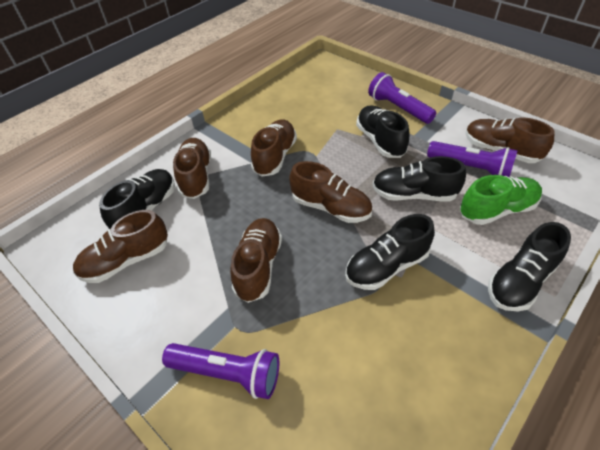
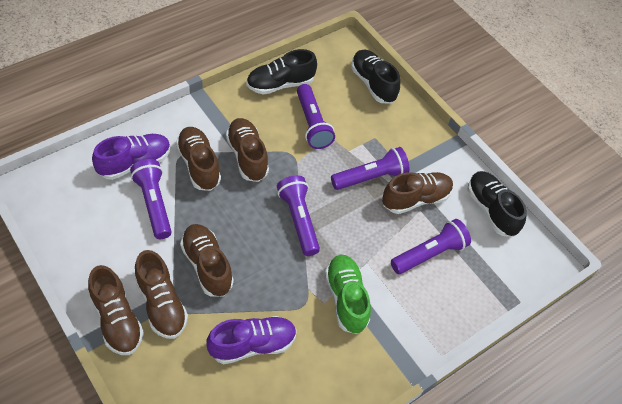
black shoe: [99,169,175,229] [345,214,435,290] [356,105,409,158] [373,156,466,201] [488,222,571,312] = 5 -> [246,49,317,95] [351,50,400,103] [467,171,527,237] = 3
purple flashlight: [162,343,279,399] [368,72,436,124] [427,141,518,177] = 3 -> [130,159,172,239] [277,175,320,256] [297,84,335,149] [331,147,410,190] [391,219,471,274] = 5
purple shoe: none = 0 -> [92,134,171,180] [207,316,297,364] = 2

